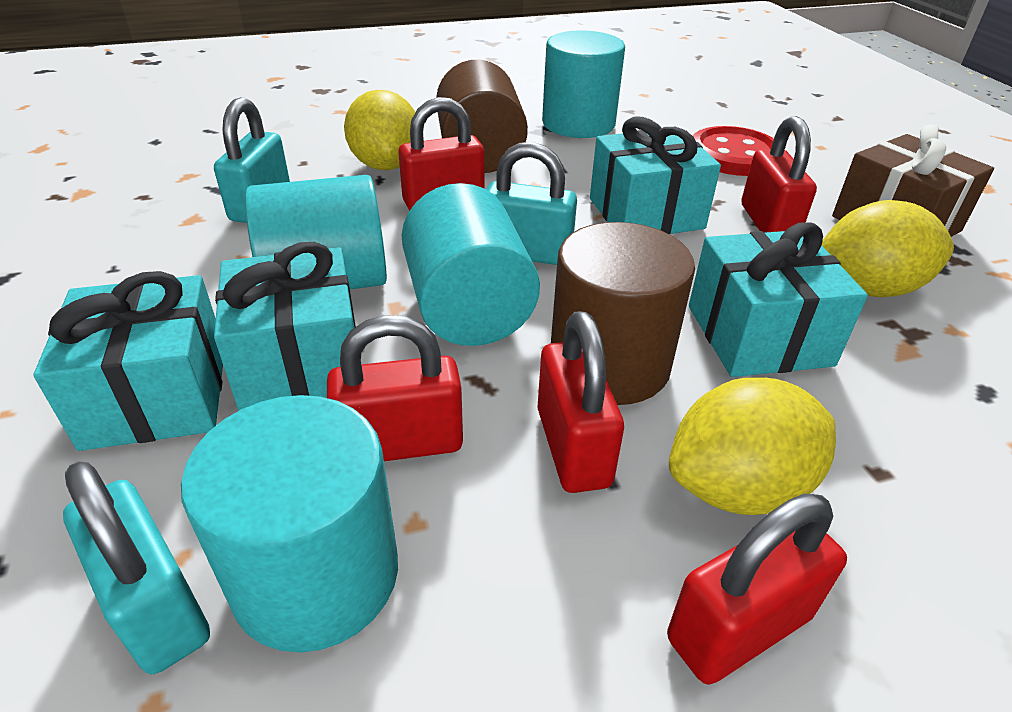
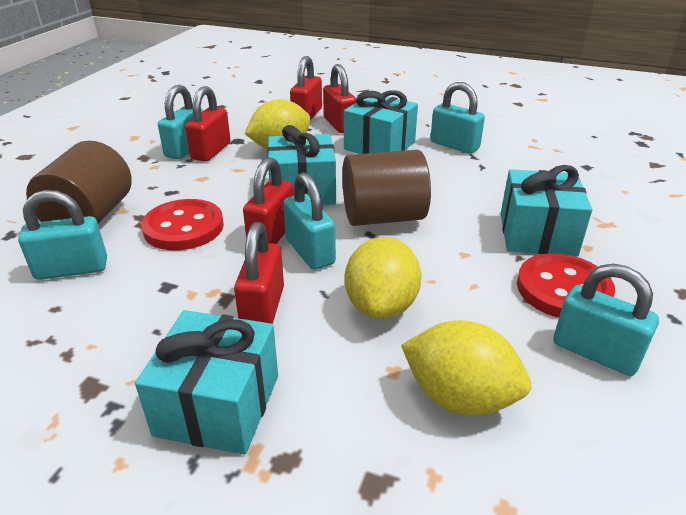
brown gift: [832,125,994,237] = 1 -> none = 0
red button: [693,126,774,176] = 1 -> [141,199,224,250] [517,253,615,318] = 2
turquoise cylinder: [181,395,398,652] [245,175,387,289] [402,183,540,346] [542,30,625,138] = 4 -> none = 0
turquoise padlock: [63,461,210,674] [214,97,290,223] [486,142,577,265] = 3 -> [18,190,107,280] [158,85,203,160] [283,172,336,270] [430,82,485,154] [553,264,659,376] = 5

